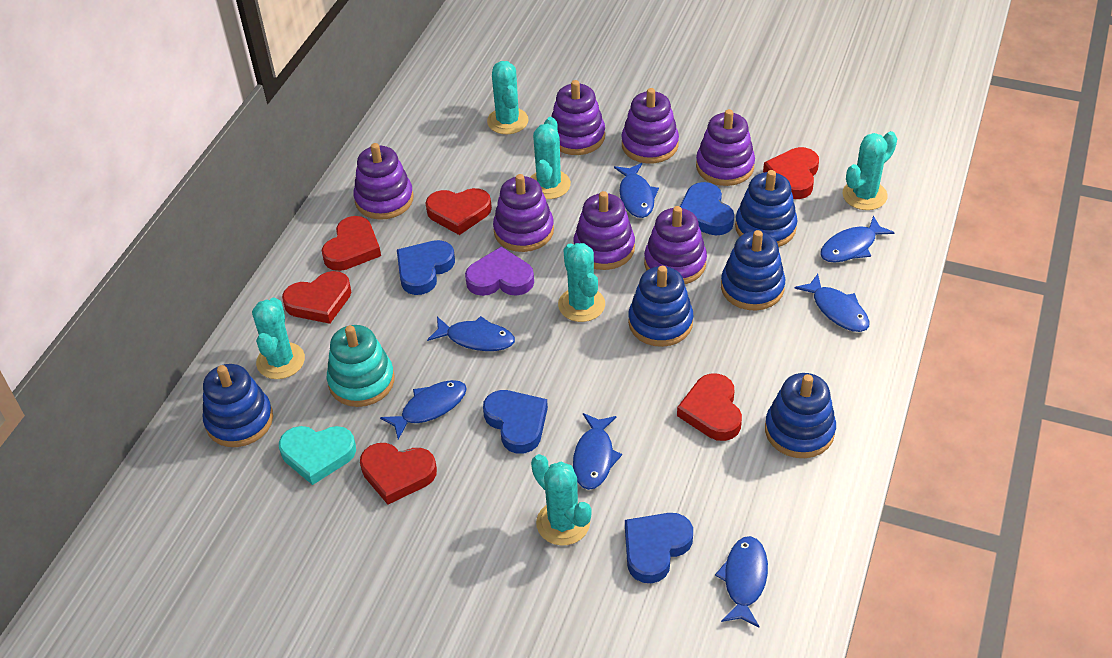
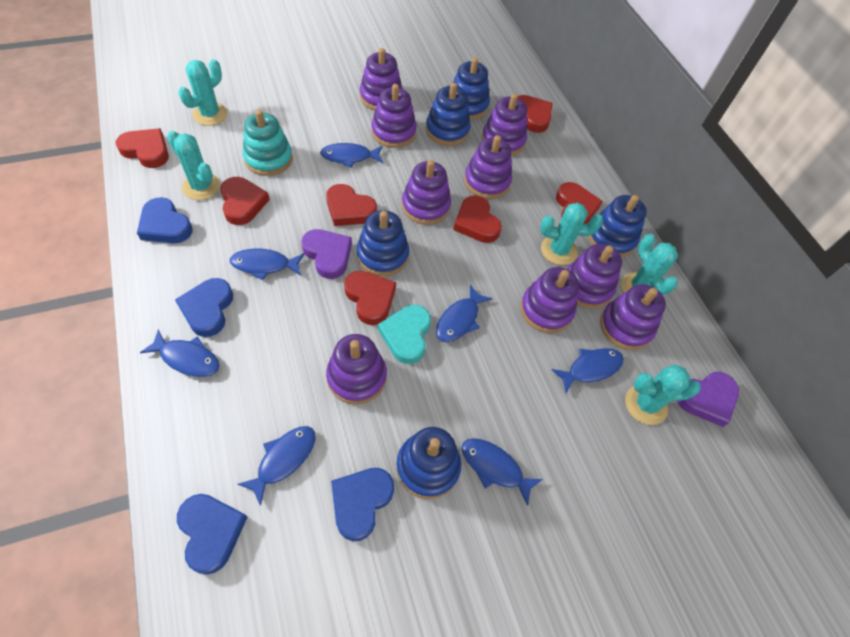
purple heart: [465,247,534,296] = 1 -> [301,229,352,279] [677,372,739,427] = 2
purple stacking toy: [353,143,413,220] [493,174,554,252] [551,80,605,155] [573,191,635,270] [621,88,679,163] [644,206,707,284] [696,109,755,186] = 7 -> [326,334,387,404] [360,48,403,110] [371,84,417,148] [402,160,451,225] [464,135,512,199] [482,94,527,156] [520,267,579,333] [567,244,622,309] [600,284,666,350] = 9
red heart: [282,271,351,324] [322,216,381,271] [360,443,437,505] [426,188,492,235] [677,373,742,441] [763,147,819,199] = 6 -> [116,128,169,168] [220,177,270,225] [327,184,377,226] [344,271,396,325] [453,196,502,243] [518,95,553,133] [556,182,603,224] = 7
turquoise cactus: [252,297,305,379] [487,61,529,134] [530,117,571,199] [531,454,592,546] [558,243,605,322] [843,131,897,210] = 6 -> [167,131,220,200] [179,59,228,126] [540,202,603,265] [621,234,678,295] [625,364,701,425] = 5

